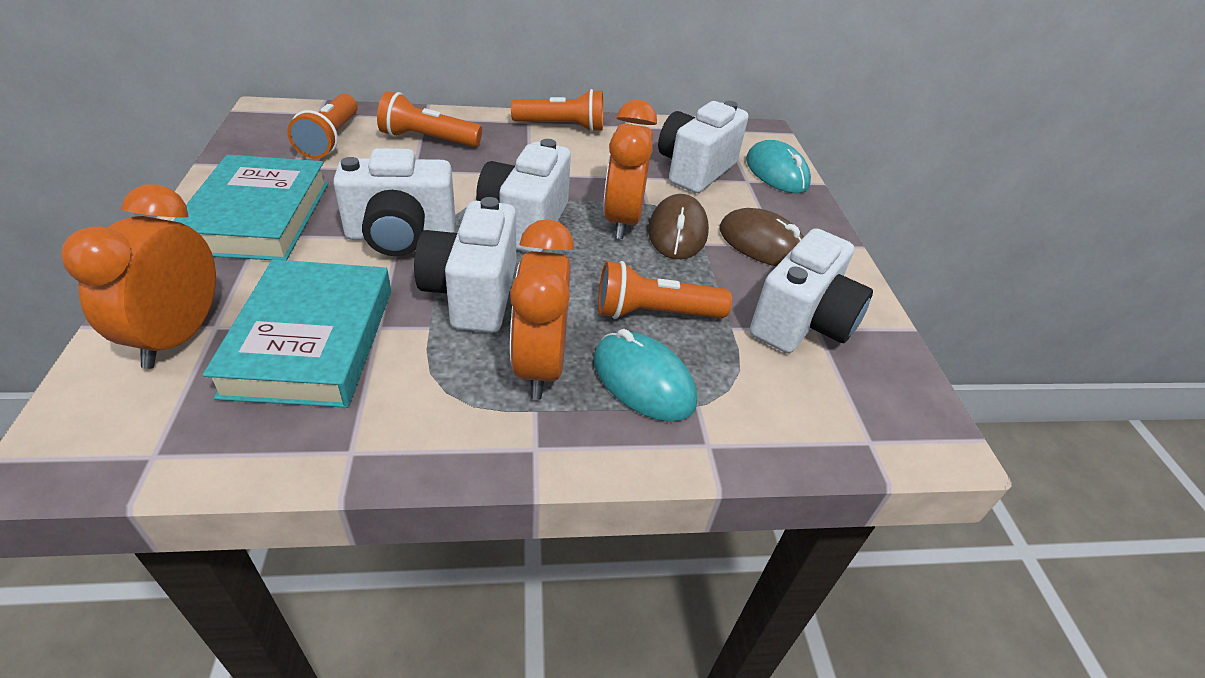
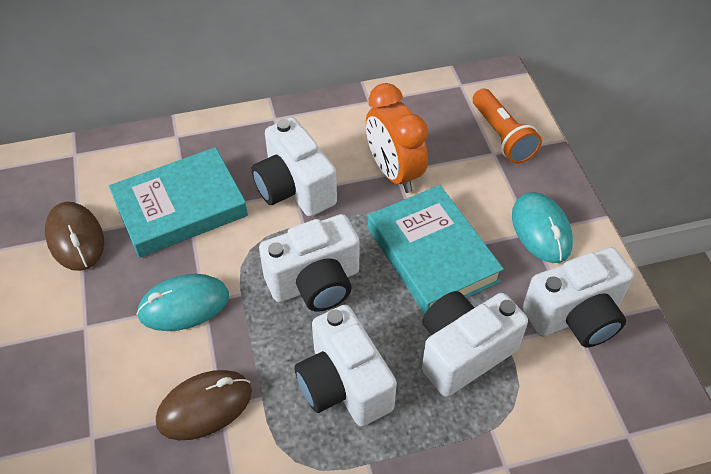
orange clock: [61,184,216,369] [510,219,574,400] [603,100,657,239] = 3 -> [366,83,428,193] = 1
orange flashlight: [287,94,358,159] [377,91,482,147] [511,89,603,132] [598,261,732,319] = 4 -> [473,89,542,164] = 1

